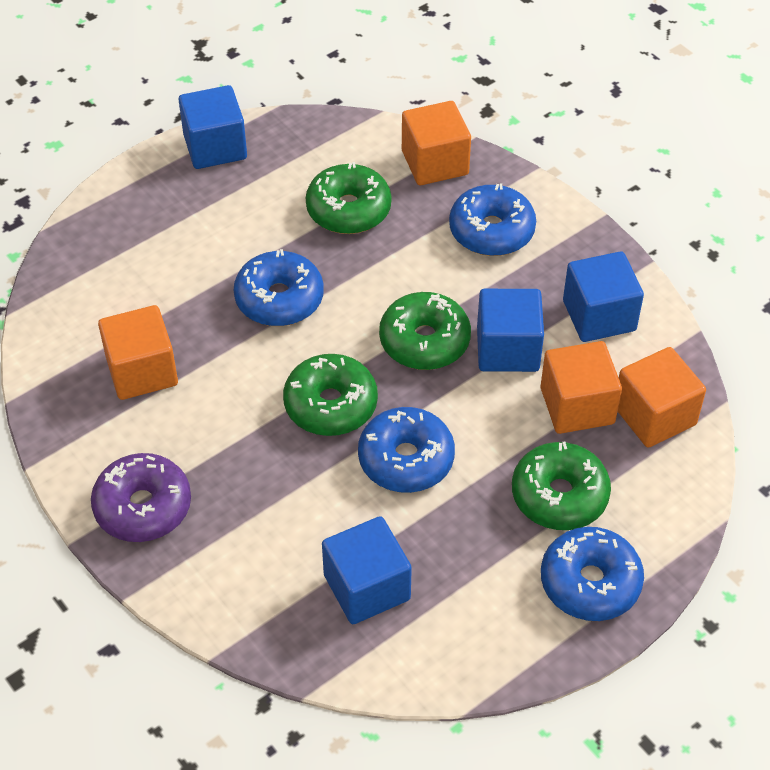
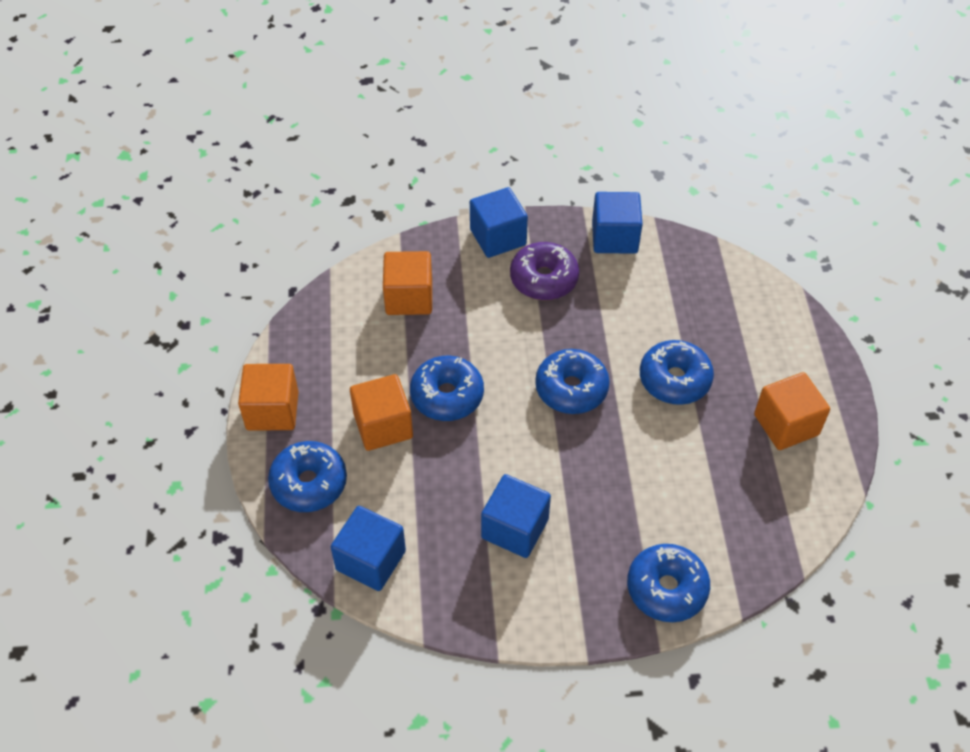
blue donut: [234,249,324,326] [358,407,455,493] [449,183,536,256] [541,527,644,621] = 4 -> [268,441,347,512] [410,356,484,421] [535,349,610,414] [627,544,710,622] [640,340,714,405] = 5
green donut: [283,354,378,436] [306,162,392,234] [379,292,471,370] [512,442,611,530] = 4 -> none = 0

